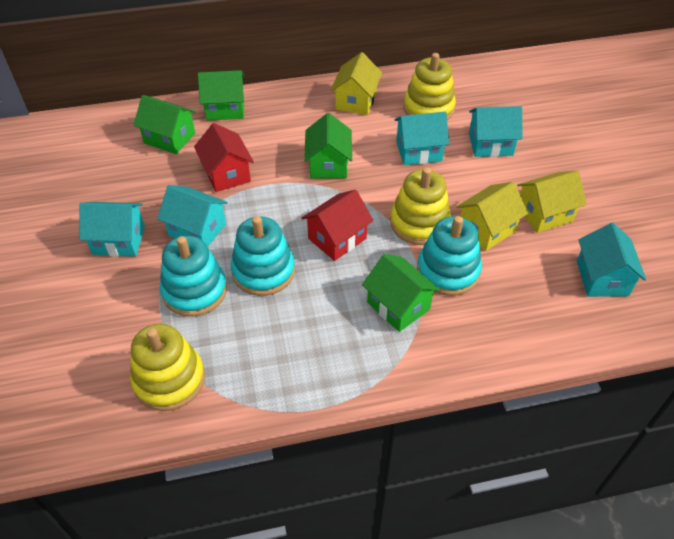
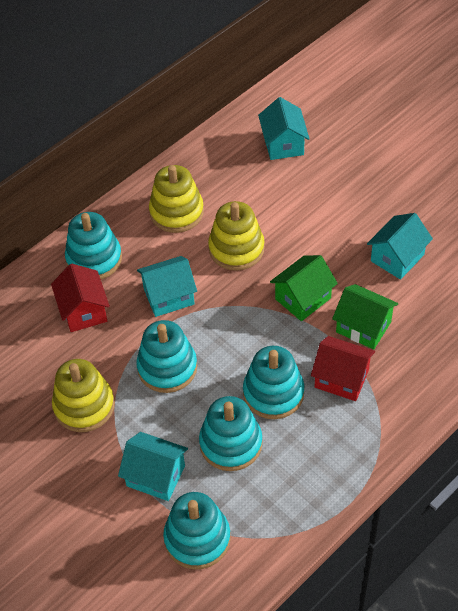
green house: [133,95,196,154] [198,70,244,121] [304,113,352,179] [362,254,440,332] = 4 -> [270,255,338,321] [332,284,398,350] = 2
turquoise house: [79,202,145,257] [157,185,228,247] [395,112,449,165] [469,106,523,157] [577,223,646,297] = 5 -> [118,432,188,501] [137,256,197,317] [258,97,310,160] [367,213,433,280] = 4
turquoise stacking toy: [160,236,227,317] [231,216,295,296] [417,216,482,296] = 3 -> [65,212,122,279] [136,320,197,393] [163,492,230,569] [199,396,263,471] [243,346,304,419] = 5
yellow house: [331,52,382,115] [456,182,528,251] [517,171,587,233] = 3 -> none = 0

